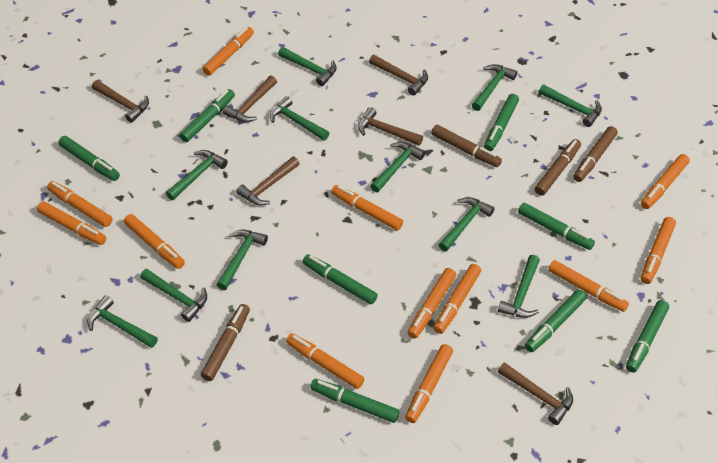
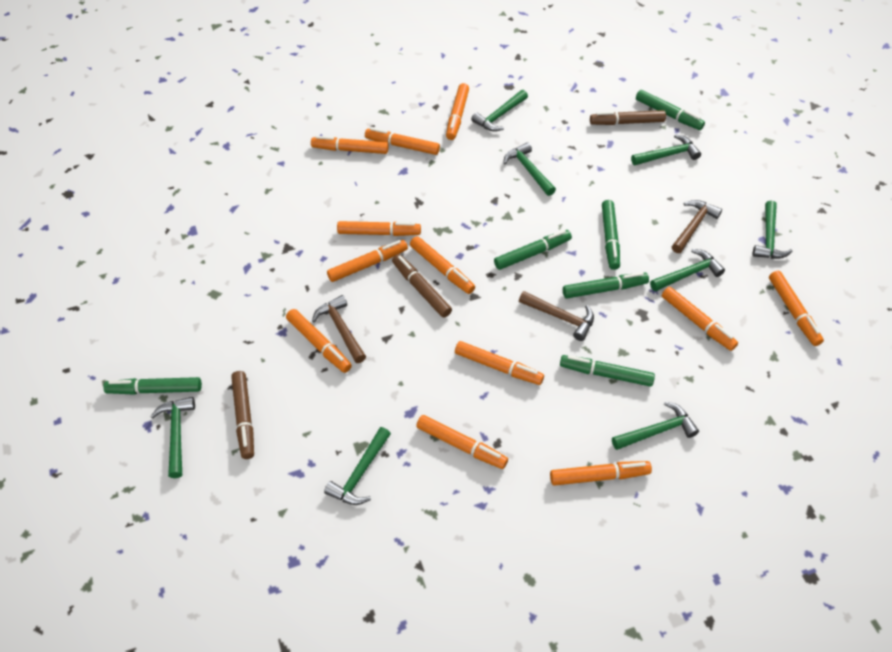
brown hammer: [92,80,149,123] [223,75,277,122] [236,157,300,206] [358,107,423,146] [369,55,428,95] [498,362,573,425] = 6 -> [312,295,366,363] [519,291,594,341] [672,200,722,253] = 3
brown marker: [201,304,250,381] [431,125,502,167] [535,139,581,196] [573,126,618,182] = 4 -> [231,371,254,459] [392,254,452,318] [590,110,666,125] = 3
green hammer: [87,295,158,348] [140,269,207,322] [166,150,228,200] [216,230,268,290] [270,96,329,141] [278,47,337,86] [370,142,425,192] [438,197,495,252] [472,64,517,111] [498,255,540,318] [539,84,602,127] = 11 -> [150,397,195,478] [324,427,391,505] [471,90,528,131] [503,142,556,196] [612,401,699,450] [631,134,701,165] [650,249,725,291] [752,201,793,259] = 8
green marker: [58,136,120,181] [180,89,235,142] [303,254,378,305] [310,379,400,423] [484,94,519,151] [518,203,595,250] [525,290,586,352] [626,300,669,373] = 8 -> [103,377,202,395] [494,230,572,270] [560,355,655,387] [563,272,649,299] [602,200,620,270] [636,90,705,130] = 6

